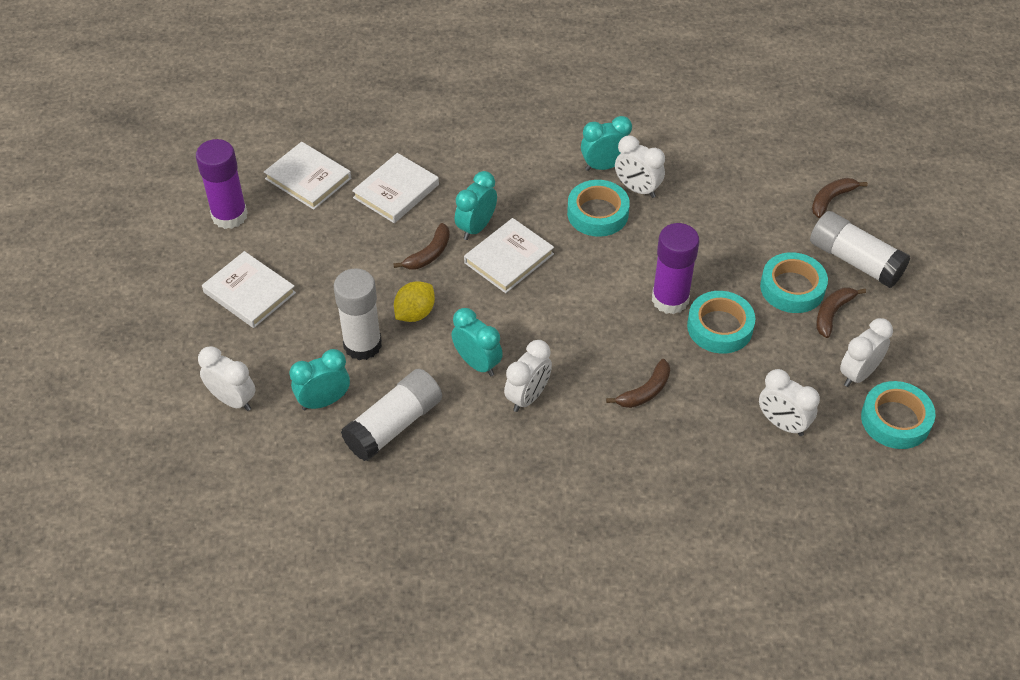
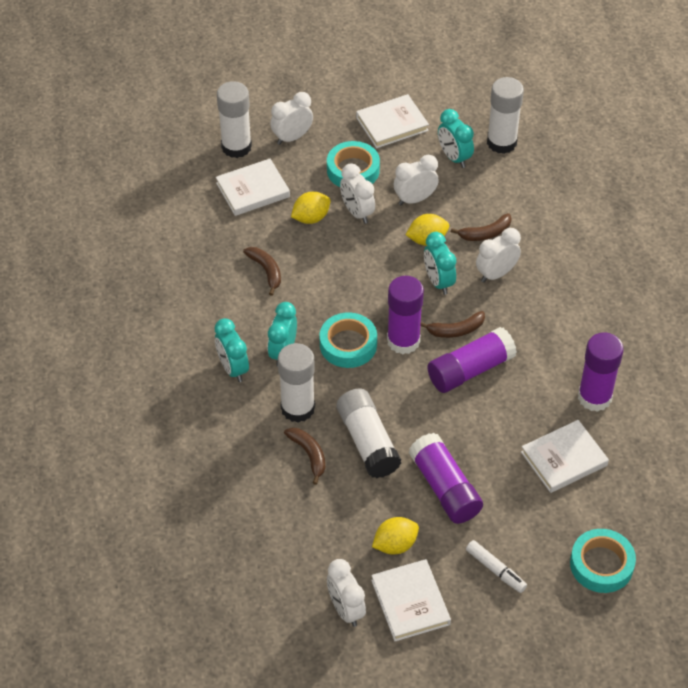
purple glue stick: [196,139,248,229] [652,223,700,314] = 2 -> [387,276,424,354] [409,433,483,524] [427,327,517,393] [578,332,624,412] = 4
turquoise tape: [567,180,630,237] [687,291,755,354] [760,252,828,313] [861,381,935,449] = 4 -> [320,312,377,368] [327,141,380,187] [570,529,636,593] = 3
white glue stick: [334,268,382,360] [341,369,442,461] [810,211,910,288] = 3 -> [217,81,252,158] [278,343,315,423] [337,388,401,478] [487,77,524,154] = 4
white marker: none = 0 -> [466,540,527,593] = 1
yellow lemon: [394,281,435,322] = 1 -> [291,192,330,224] [372,517,419,555] [406,214,449,246] = 3

